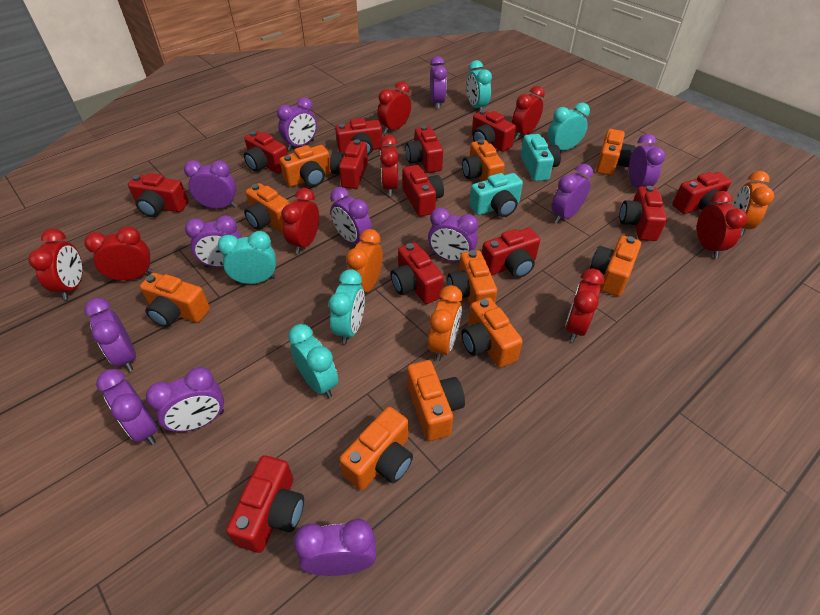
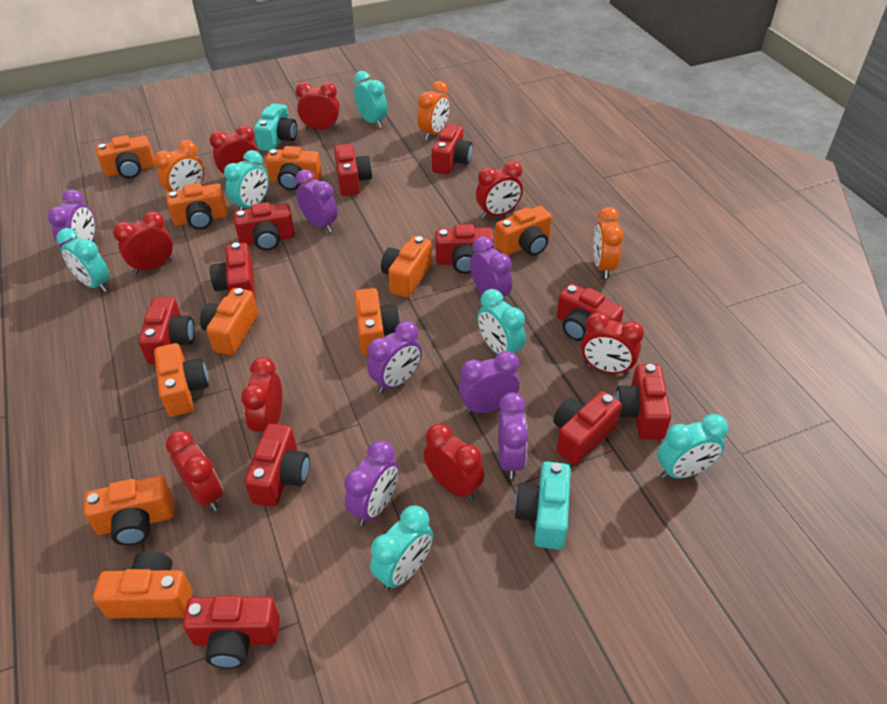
purple clock: [84,298,136,372] [96,369,158,445] [146,367,224,433] [184,160,236,209] [185,215,242,268] [277,97,317,151] [294,519,376,576] [330,187,372,244] [428,208,478,262] [430,56,447,109] [551,164,593,223] [629,134,665,188] = 12 -> [48,189,95,247] [295,170,338,233] [344,441,399,526] [367,321,422,393] [459,351,520,414] [470,236,512,297] [498,393,529,479] = 7
red camera: [128,173,189,217] [226,455,304,553] [244,131,288,174] [330,139,368,189] [335,118,383,156] [391,242,444,304] [402,165,444,216] [405,125,443,173] [472,110,516,152] [482,228,540,278] [619,186,667,241] [672,172,731,214] = 12 -> [138,297,195,364] [183,596,280,669] [210,242,255,299] [233,202,295,251] [245,424,310,507] [334,144,372,196] [432,124,473,175] [435,224,494,274] [553,391,622,465] [557,284,624,341] [615,364,671,440] = 11
turquoise clock: [218,231,276,284] [288,324,338,398] [328,269,365,344] [467,60,492,110] [548,103,590,150] = 5 -> [56,228,109,292] [224,150,269,211] [354,71,387,128] [370,505,433,591] [477,289,526,354] [657,414,728,479] = 6

